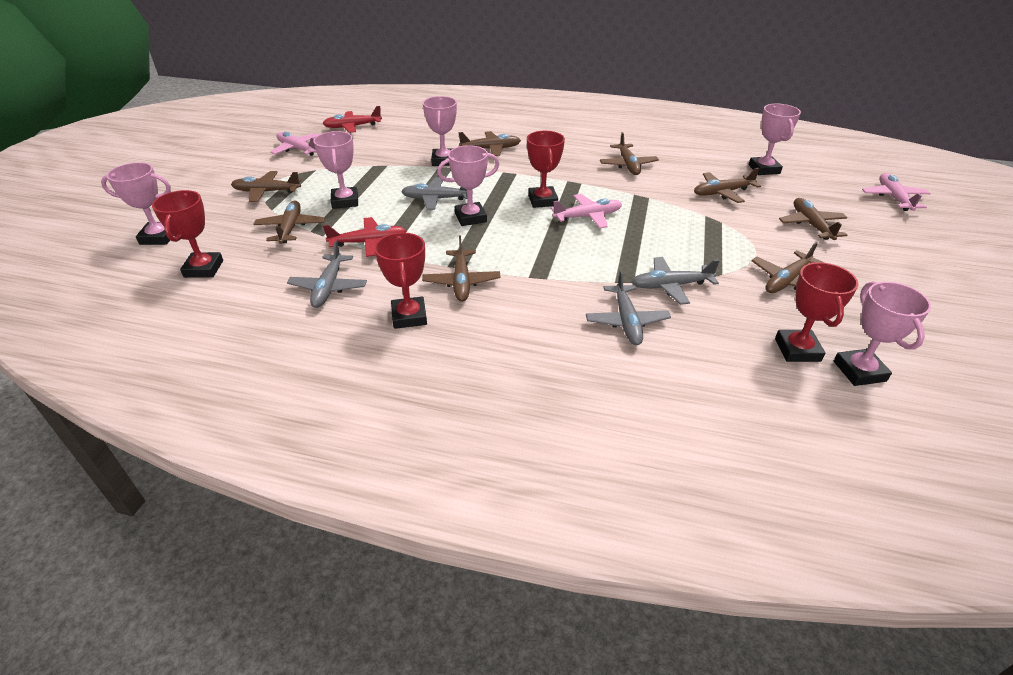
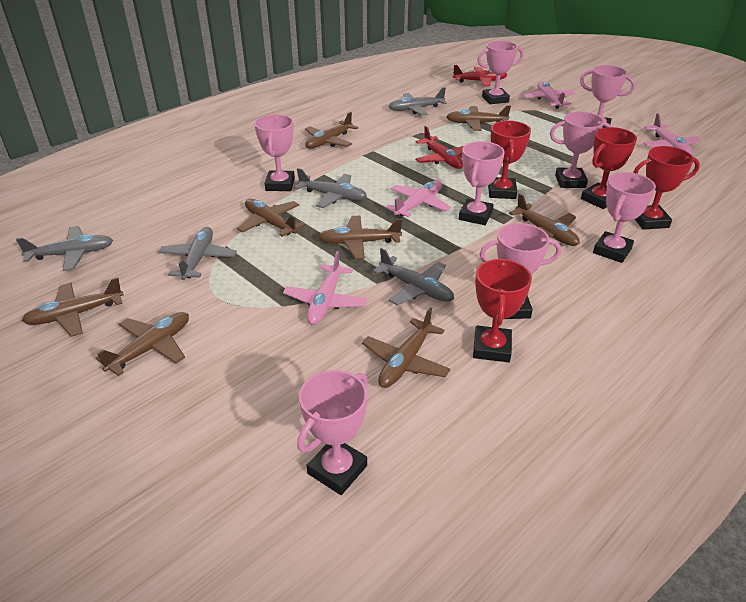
grey plane: [287,240,367,308] [401,178,467,210] [586,270,671,345] [632,257,720,305] = 4 -> [16,226,113,271] [158,227,237,280] [295,168,367,208] [373,248,454,305] [388,87,447,116] = 5
pink plane: [270,132,320,156] [551,194,622,228] [862,173,931,211] = 3 -> [283,251,367,325] [386,180,451,217] [523,81,576,109] [643,113,701,155] = 4
pink trophy: [101,162,171,245] [313,131,358,209] [423,96,457,166] [437,145,499,226] [749,104,801,175] [834,281,931,386] = 6 -> [254,114,295,191] [297,370,368,495] [459,141,505,225] [477,41,523,104] [479,223,561,319] [550,111,611,188] [580,65,635,128] [593,172,656,263] = 8

